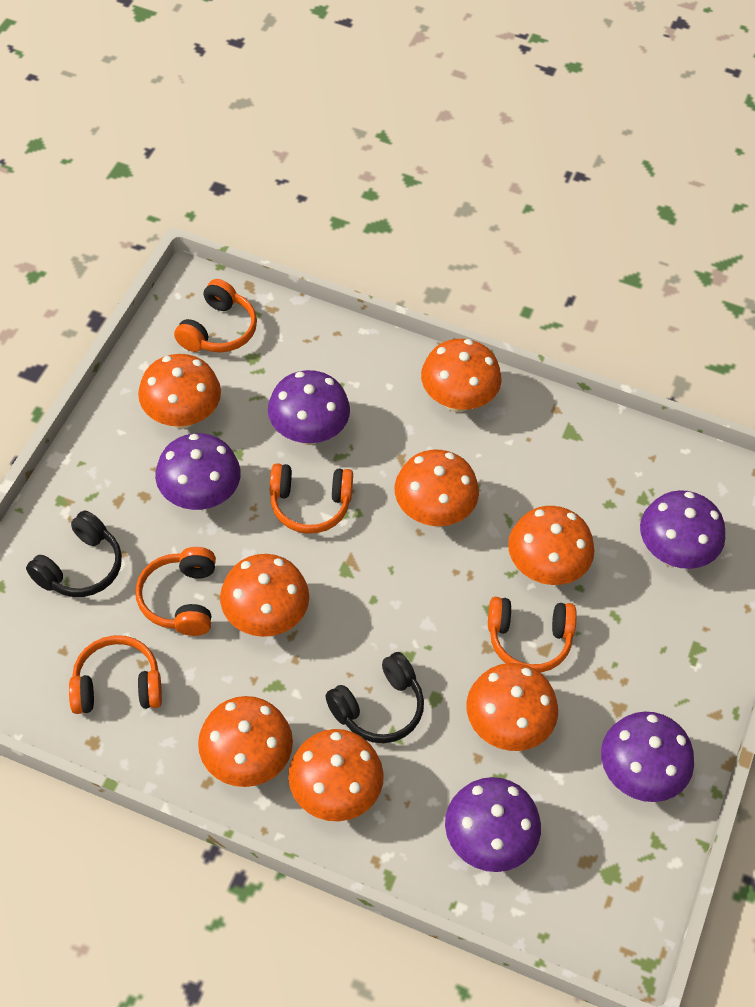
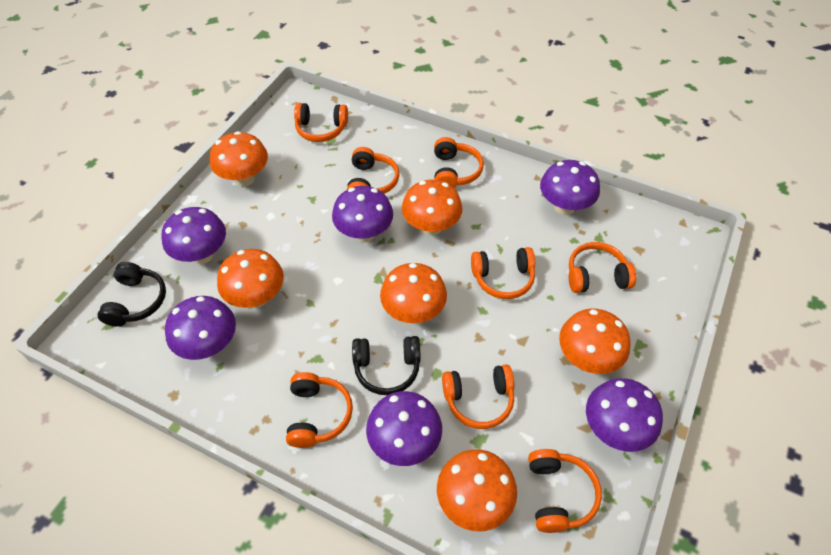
orange headphones: [69,635,162,714] [135,547,216,636] [174,279,257,352] [270,463,353,534] [488,597,577,673] = 5 -> [286,372,353,448] [294,103,348,142] [347,147,399,194] [434,137,484,188] [442,364,514,429] [471,247,535,299] [528,449,602,533] [569,242,636,293] = 8
orange mushroom: [138,354,221,429] [198,696,293,787] [220,554,309,637] [288,729,384,821] [395,450,479,526] [421,339,502,412] [467,663,558,751] [508,506,594,585] = 8 -> [210,131,268,187] [217,249,284,308] [380,263,447,323] [402,179,463,236] [437,449,517,531] [559,309,631,374] = 6
purple mushroom: [155,433,241,510] [268,370,350,445] [445,777,541,872] [601,712,694,802] [640,490,725,569] = 5 -> [161,207,226,264] [165,296,236,360] [332,186,393,242] [366,391,442,466] [540,160,600,215] [586,378,663,452] = 6

